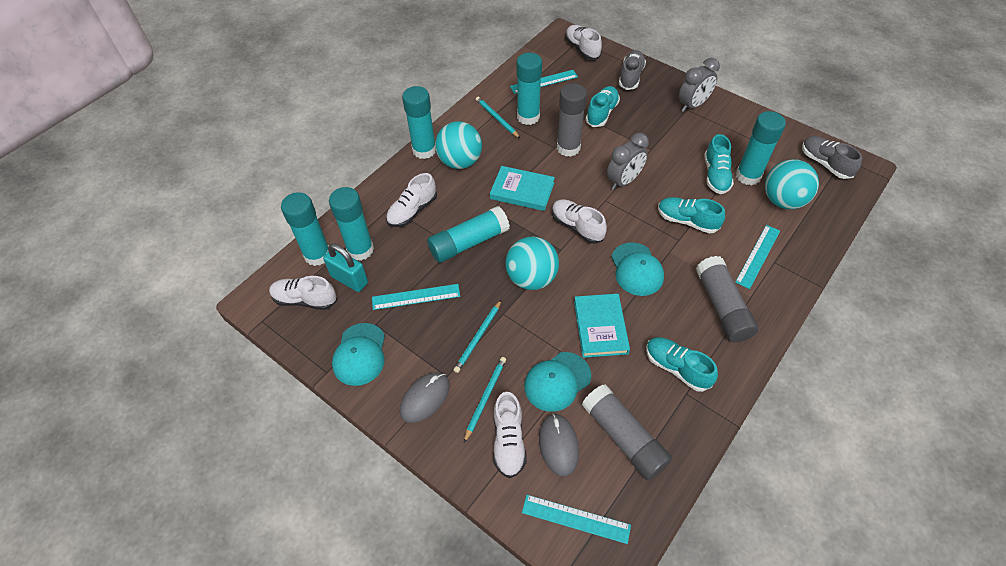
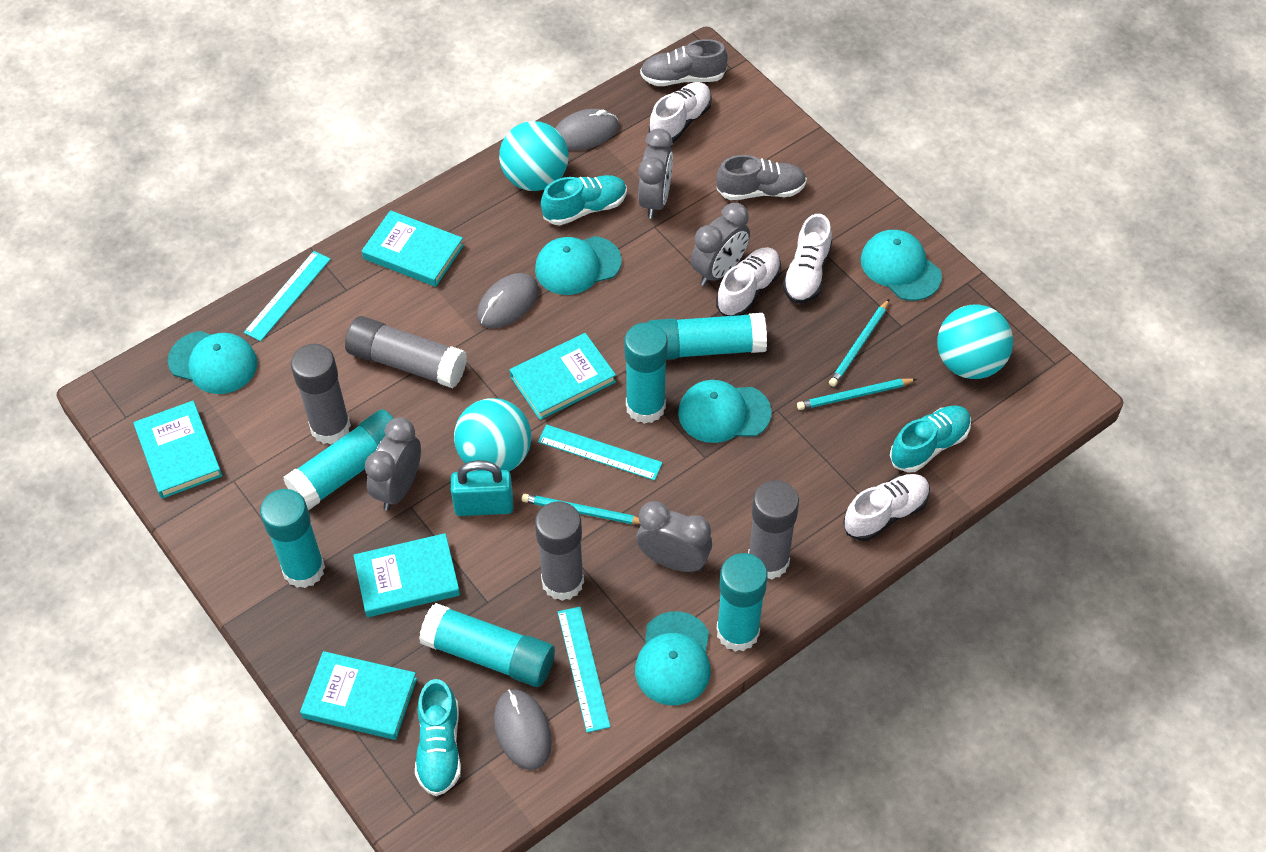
grey clock: [607,133,649,190] [679,58,720,112] = 2 -> [365,418,421,510] [636,501,712,572] [638,128,673,219] [691,203,750,286] = 4
grey glue stick: [557,83,587,157] [582,384,672,480] [696,256,759,342] = 3 -> [291,344,351,444] [345,316,467,388] [535,501,584,601] [748,480,799,580] = 4
grey mouse: [400,372,450,423] [539,413,579,476] = 2 -> [477,273,539,328] [494,689,552,770] [555,109,619,151] = 3
turquoise book: [490,166,555,211] [574,294,630,358] = 2 -> [134,401,223,499] [300,651,417,740] [353,533,460,617] [362,210,464,287] [510,333,616,420] = 5
turquoise cap: [332,323,385,386] [524,352,591,412] [611,242,664,296] = 3 -> [168,331,257,394] [535,236,622,295] [635,611,710,705] [678,380,772,443] [861,230,942,301] = 5
turquoise ruler: [372,284,460,310] [510,70,578,94] [522,495,631,544] [735,225,780,289] = 4 -> [244,251,331,341] [538,424,663,481] [558,607,611,733] = 3
turquoise shoe: [586,86,620,127] [646,337,718,392] [658,197,725,234] [704,134,734,194] = 4 -> [415,679,461,796] [541,175,627,225] [890,405,971,473] = 3
white shoe: [269,276,337,310] [386,173,437,227] [493,392,527,478] [552,199,607,244] [565,25,602,60] = 5 -> [649,82,712,143] [716,247,781,316] [783,214,832,304] [843,474,930,541] = 4

